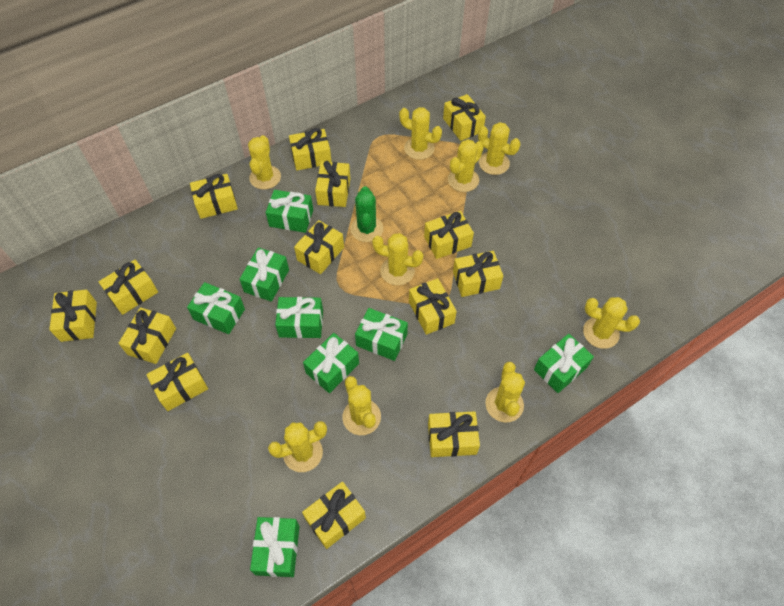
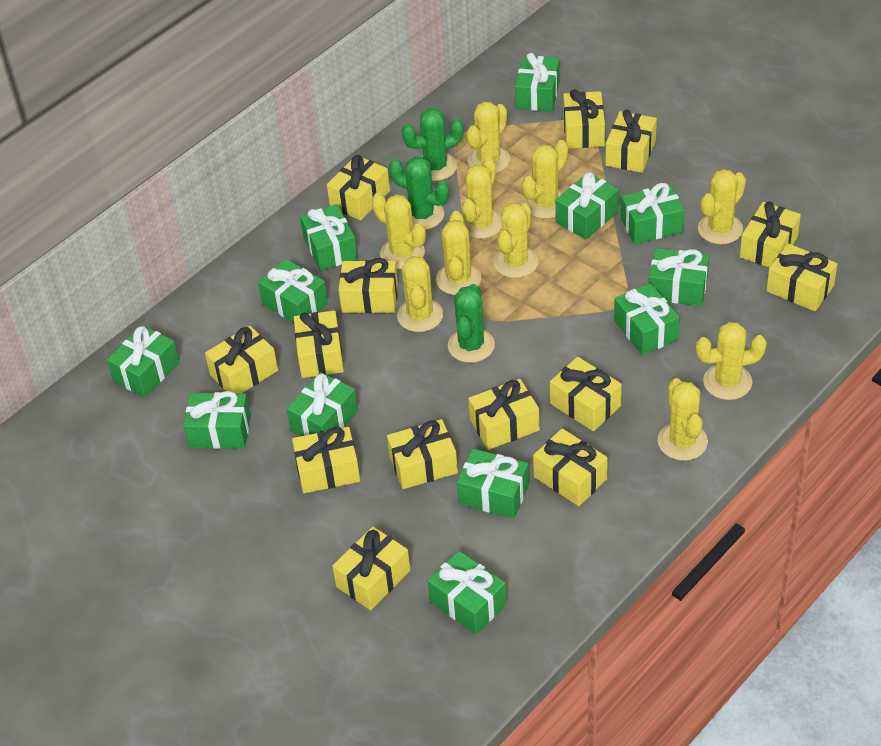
green cactus: [350,186,383,242] = 1 -> [389,157,449,230] [402,108,464,181] [448,284,495,363] = 3
green gift: [187,282,245,334] [239,247,289,302] [250,517,300,577] [266,190,313,233] [275,297,323,338] [303,333,359,393] [355,308,408,361] [534,334,594,393] = 8 -> [107,325,180,398] [184,391,251,449] [258,259,328,323] [287,372,358,436] [300,204,358,271] [428,551,507,634] [457,449,529,519] [515,53,560,112] [555,172,619,239] [614,283,680,355] [621,183,685,244] [649,248,709,306] = 12
yellow cactus: [248,135,281,190] [268,421,327,472] [342,376,381,435] [372,233,423,286] [399,107,442,160] [448,139,484,192] [478,122,520,175] [485,362,525,423] [583,297,640,349] = 9 -> [372,193,426,269] [397,254,443,332] [436,211,481,295] [462,157,502,239] [466,102,510,173] [493,203,539,278] [522,140,568,219] [658,378,708,461] [696,322,767,400] [698,169,746,244] = 10

